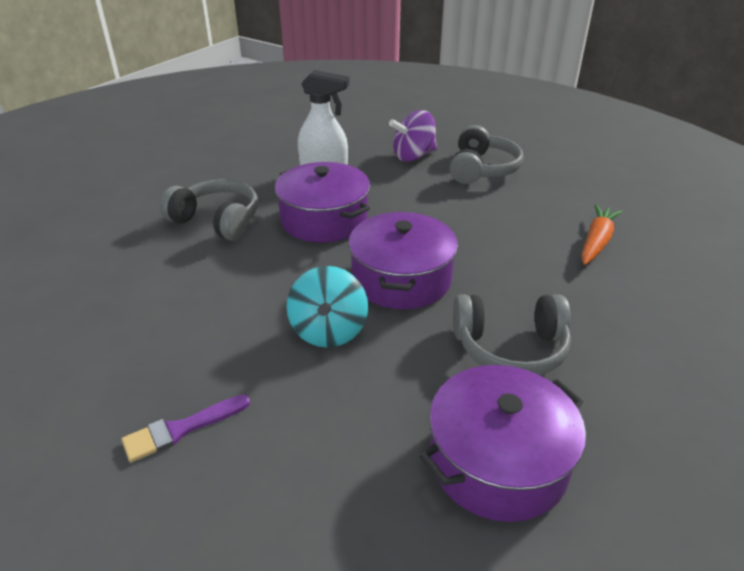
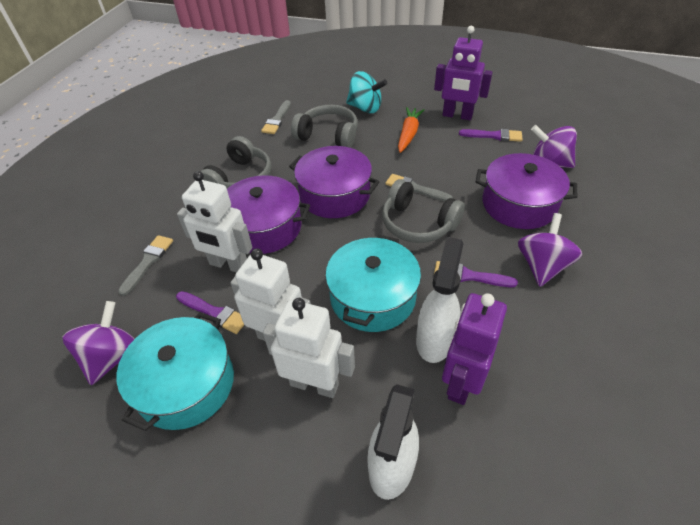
grey brush: none = 0 -> [118,235,173,296] [261,100,291,134] [385,174,453,202] = 3
purple brush: [122,394,250,462] = 1 -> [176,291,244,334] [434,261,518,287] [459,129,523,142] = 3
purple robot: none = 0 -> [434,26,493,120] [442,293,507,405] = 2
purple spinning top: [389,110,437,162] = 1 -> [63,301,134,385] [518,213,582,287] [531,125,577,168] = 3
turquoise pot: none = 0 -> [117,312,234,431] [325,235,421,332] = 2
white robot: none = 0 -> [177,171,252,272] [230,248,311,341] [263,298,355,398] = 3
white spray bottle: [298,70,349,165] = 1 -> [367,385,419,500] [416,237,463,363] = 2

